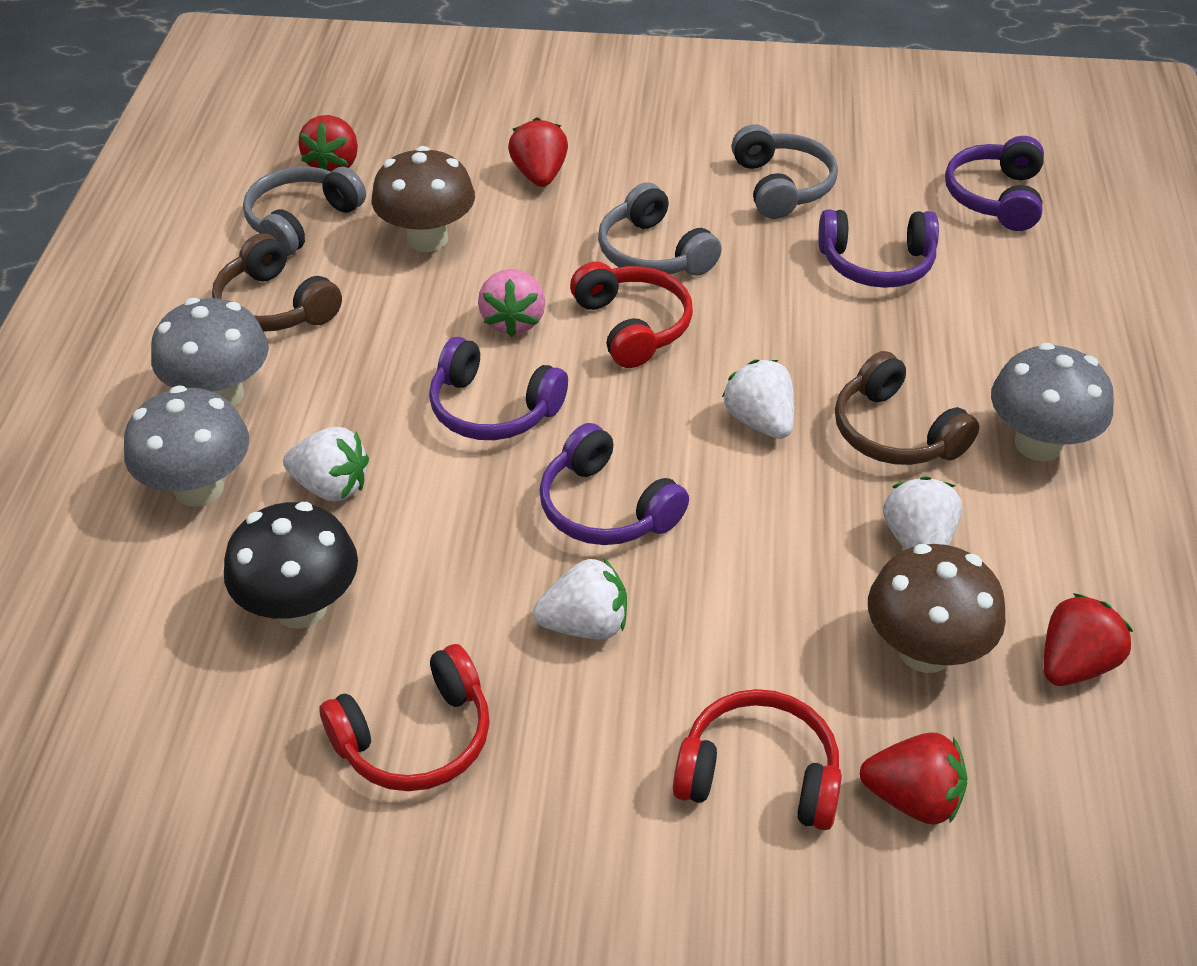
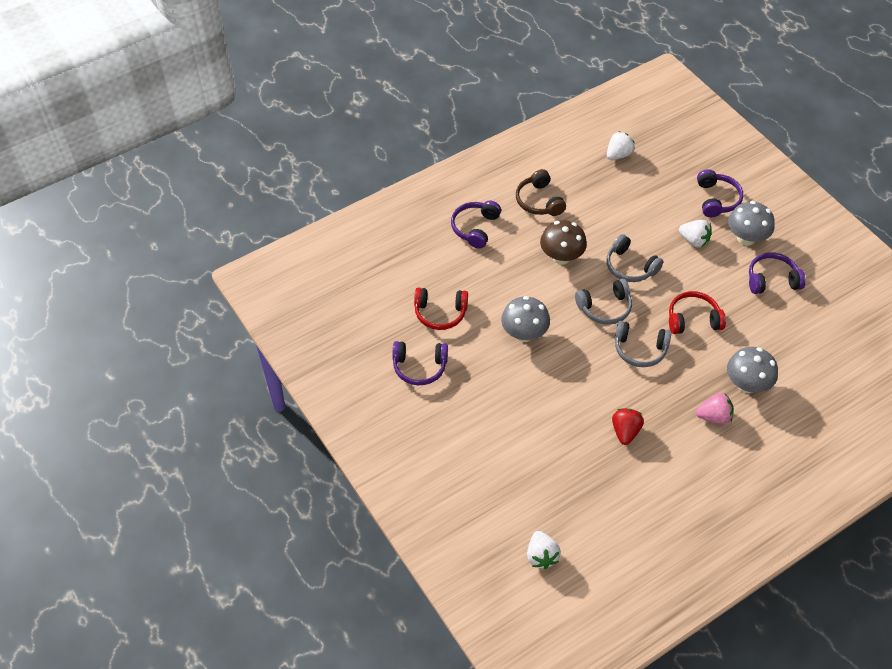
black mushroom: [224,502,358,629] = 1 -> none = 0
brown headphones: [212,233,342,332] [835,351,979,465] = 2 -> [516,169,566,216] = 1
brown mushroom: [371,146,475,252] [868,544,1006,673] = 2 -> [540,220,587,265] = 1
red headphones: [320,644,490,791] [570,261,693,368] [673,689,842,830] = 3 -> [414,288,468,330] [669,291,726,334] = 2
red strawberry: [298,115,358,172] [508,117,568,187] [860,732,967,825] [1044,593,1133,686] = 4 -> [612,408,644,445] = 1
white strawberry: [283,427,369,501] [533,558,627,640] [722,360,794,439] [883,476,962,550] = 4 -> [527,531,561,569] [607,131,635,160] [679,220,712,248] = 3

